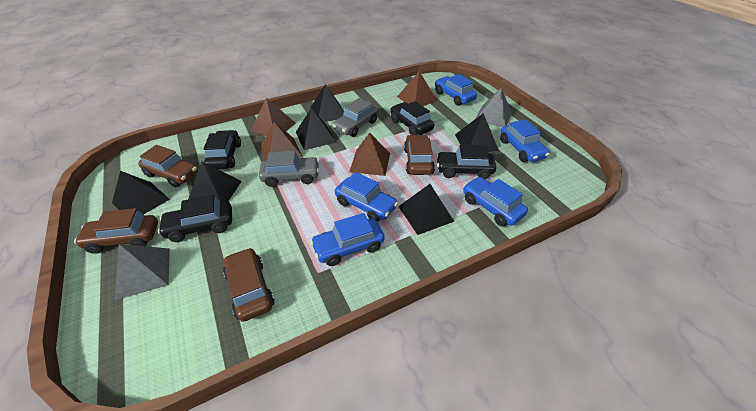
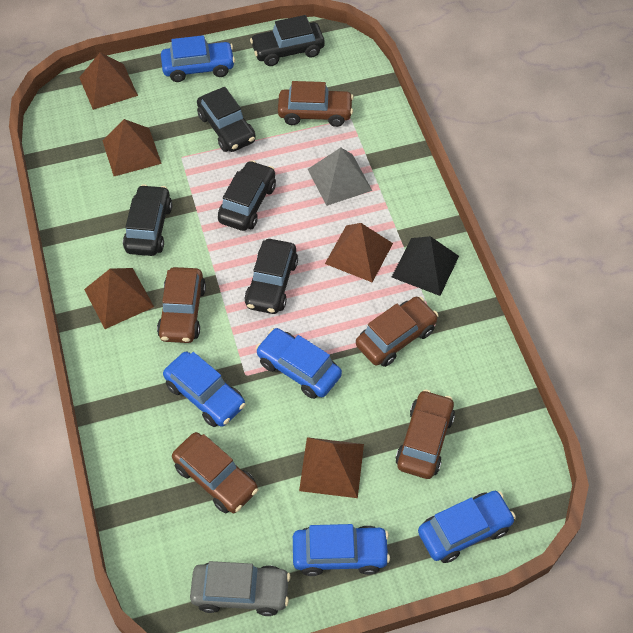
black car: [158,195,232,242] [203,130,241,169] [390,101,434,135] [436,145,496,179] = 4 -> [123,184,172,256] [197,87,256,152] [218,160,276,231] [244,239,298,314] [250,15,325,66] = 5
black pyramid: [112,171,170,214] [188,161,242,202] [296,108,336,150] [310,85,344,122] [398,184,454,235] [455,113,499,152] = 6 -> [392,236,459,296] = 1
brown car: [74,208,158,254] [138,145,198,187] [223,247,275,322] [404,135,435,175] = 4 -> [157,267,206,343] [172,432,258,513] [278,81,354,127] [356,297,438,367] [395,389,455,479] = 5
brown pyramid: [251,98,295,136] [261,122,303,161] [349,133,390,176] [397,71,437,106] = 4 -> [79,52,138,110] [84,268,154,329] [102,119,162,176] [299,437,364,498] [325,223,393,282] = 5
grey car: [259,151,319,187] [332,98,378,137] = 2 -> [190,561,290,616] = 1
grey pyramid: [114,244,170,301] [475,88,512,127] = 2 -> [308,147,372,206] = 1

